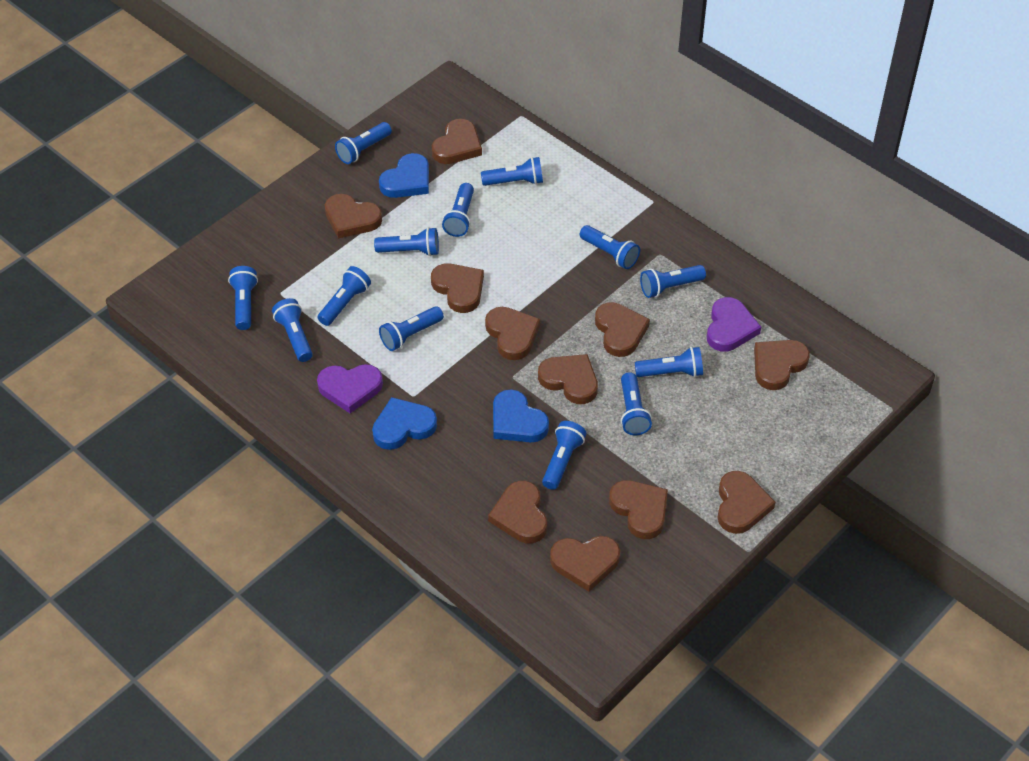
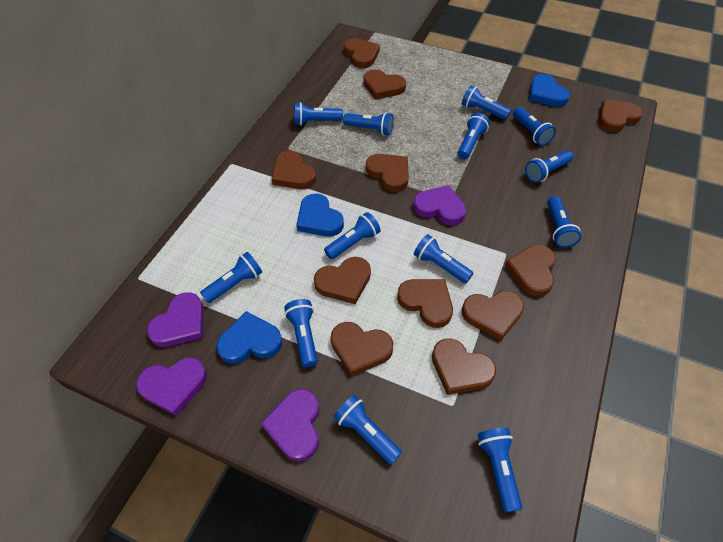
purple heart: [317,364,383,413] [707,297,761,352] = 2 -> [136,357,207,416] [147,292,204,347] [261,389,320,462] [413,185,466,225] = 4

